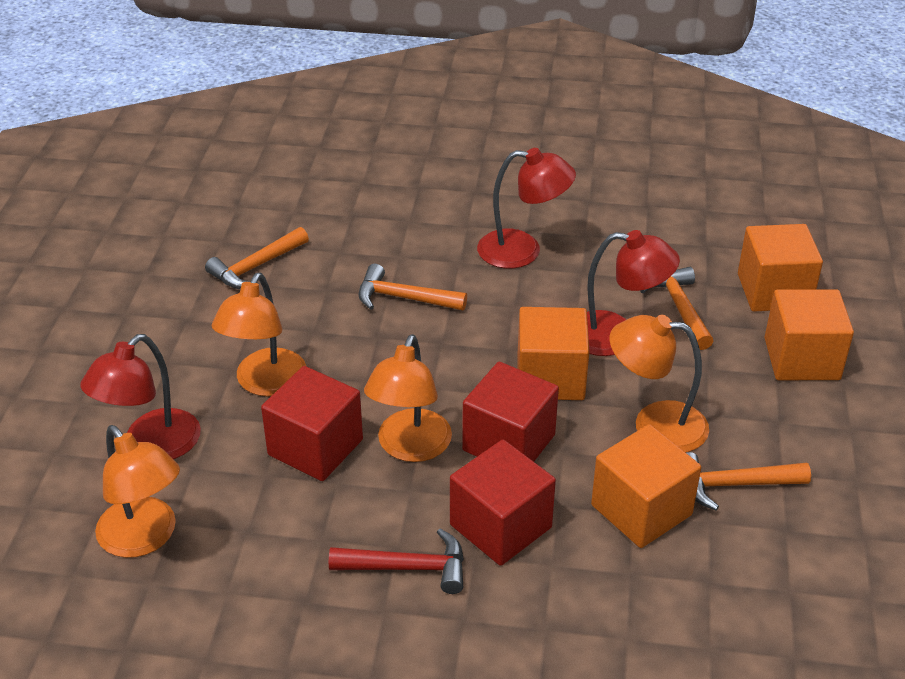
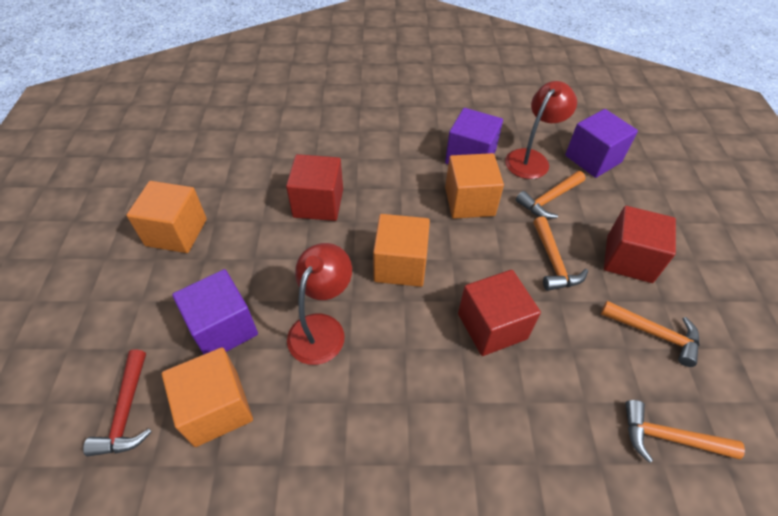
orange lamp: [95,425,180,558] [212,272,306,396] [364,334,452,462] [610,315,709,453] = 4 -> none = 0
purple cube: none = 0 -> [172,269,258,355] [445,108,503,164] [565,109,638,178] = 3
red lamp: [80,334,201,459] [477,148,576,269] [587,230,680,356] = 3 -> [287,243,352,365] [505,81,577,179] = 2

